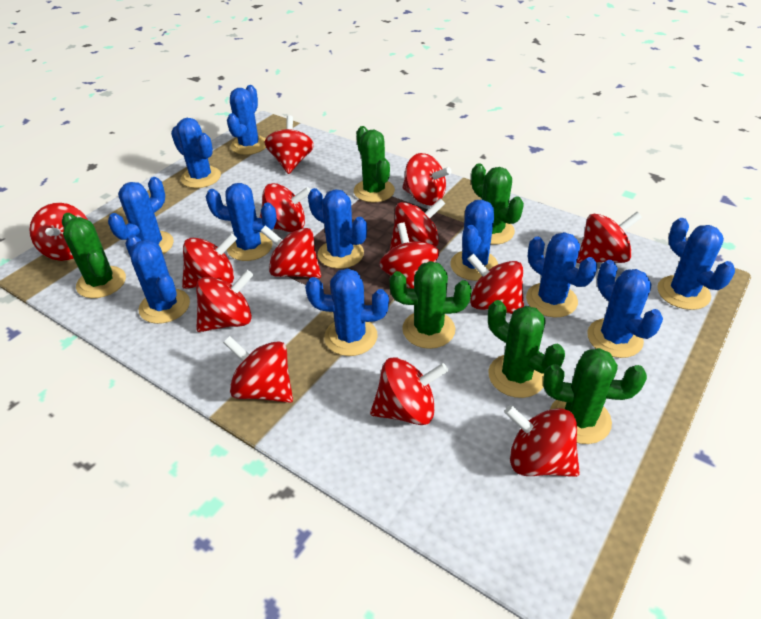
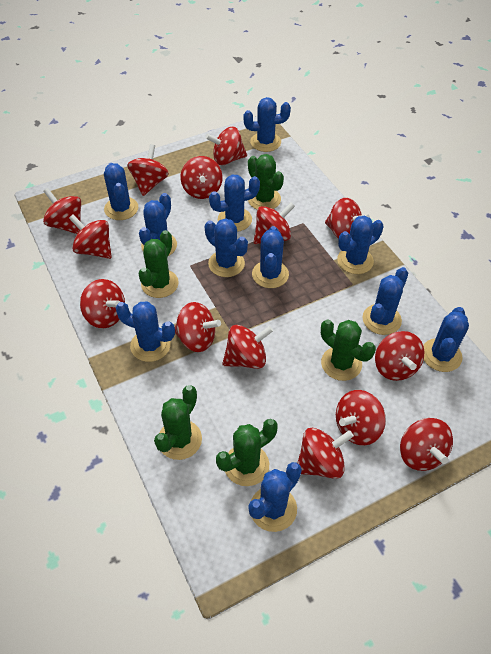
green cactus: [62,213,126,298] [354,126,395,202] [390,261,472,349] [471,163,524,245] [488,300,565,398] [543,348,647,444] = 6 -> [139,230,179,298] [154,385,202,460] [216,419,278,486] [248,154,284,209] [321,320,376,381] = 5

